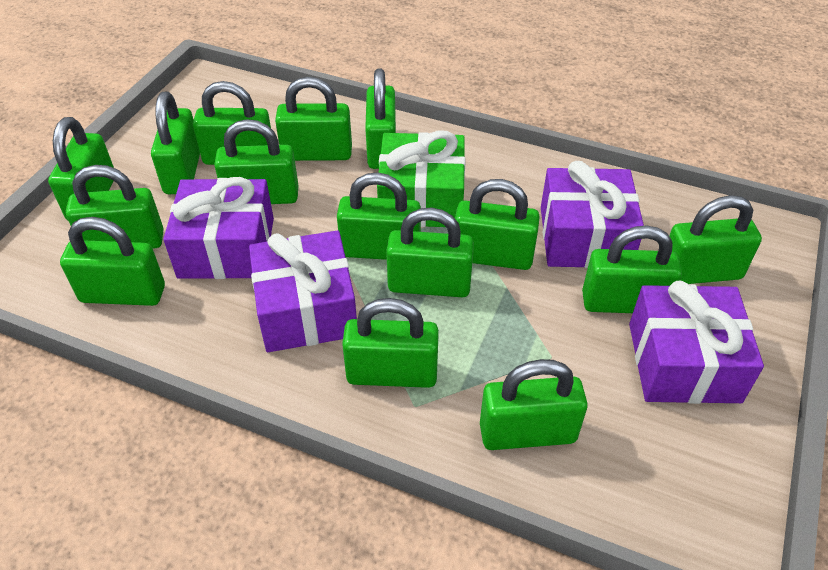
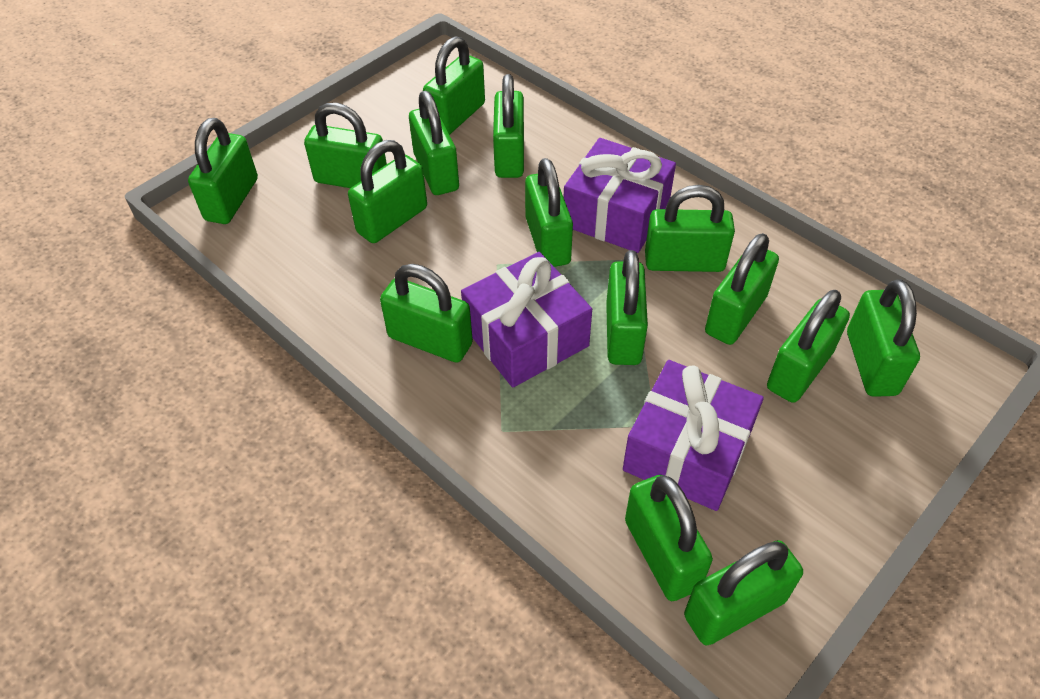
green gift: [377,131,465,227] = 1 -> none = 0
purple gift: [163,177,274,279] [249,230,357,352] [541,161,644,268] [629,281,764,404] = 4 -> [461,252,592,387] [564,138,676,253] [623,360,764,511] = 3

